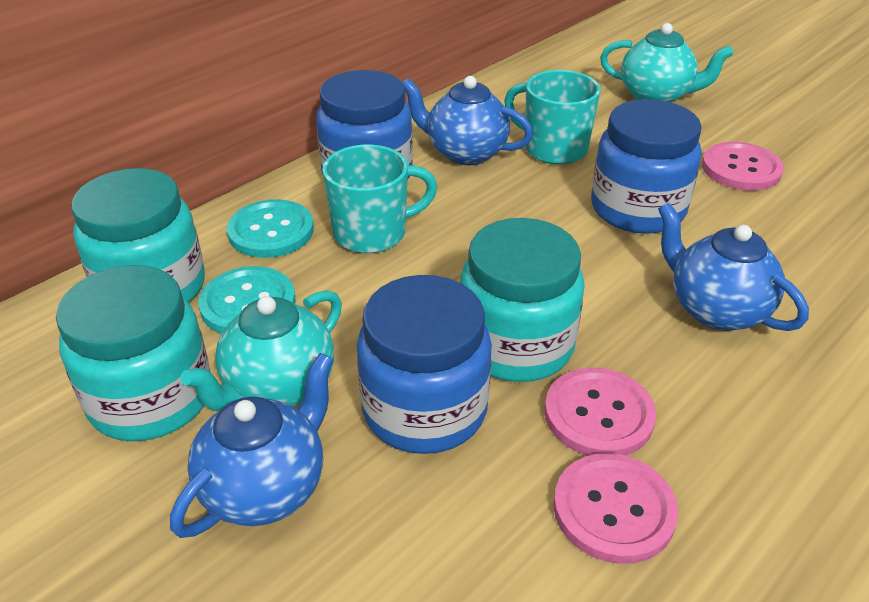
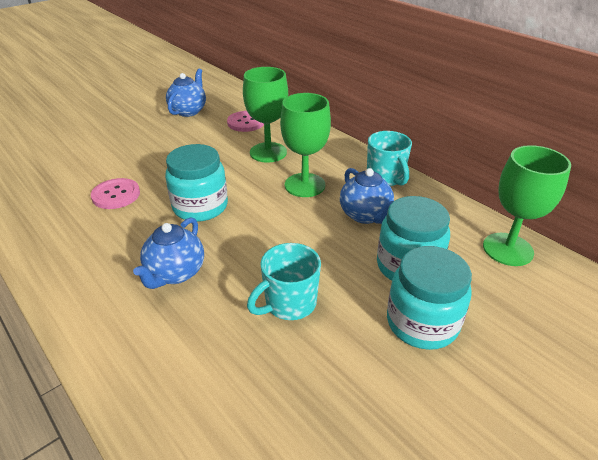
blue jar: [316,70,413,180] [357,275,492,454] [591,99,702,234] = 3 -> none = 0
green goblet: none = 0 -> [243,67,288,163] [280,93,331,197] [483,145,571,266] = 3
pink button: [544,367,656,456] [553,453,678,564] [702,142,784,191] = 3 -> [91,178,140,209] [227,111,264,132] = 2
turquoise button: [198,266,296,334] [227,199,314,258] = 2 -> none = 0
turquoise teapot: [180,290,342,411] [600,23,734,103] = 2 -> none = 0

